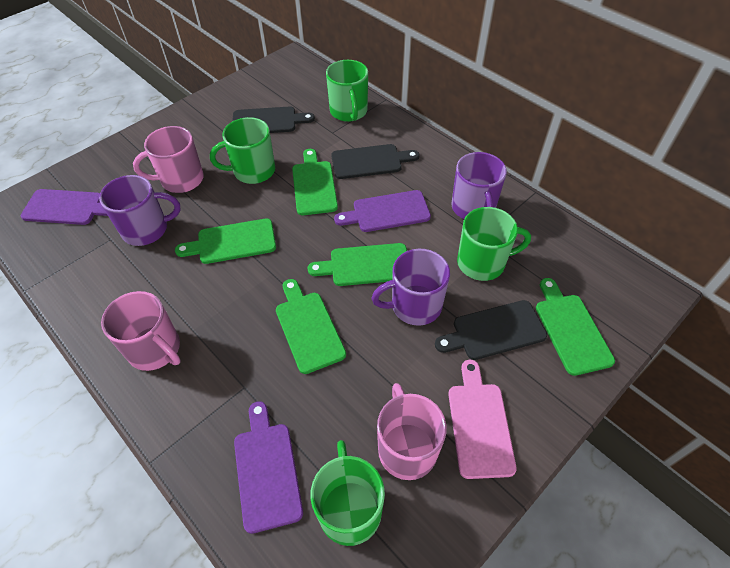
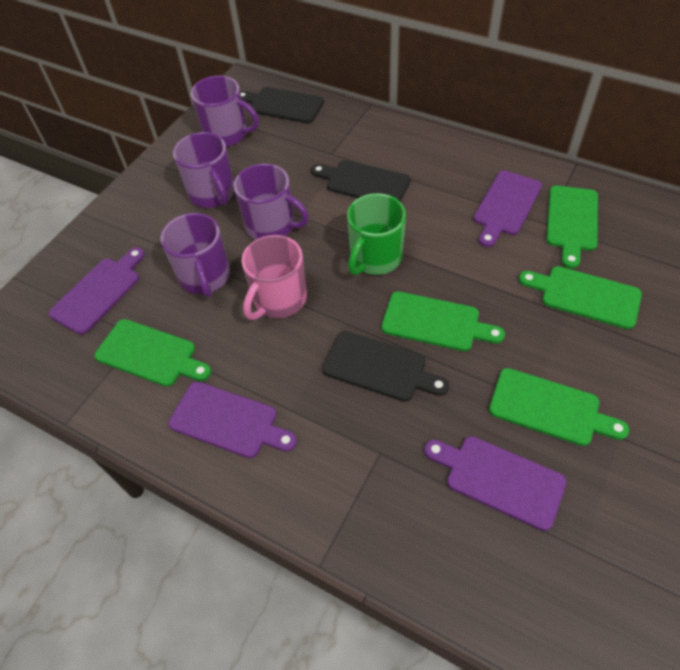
green mug: [210,117,275,184] [310,440,385,546] [326,60,368,122] [457,207,531,281] = 4 -> [347,193,406,275] = 1
pink cutting board: [448,360,517,479] = 1 -> none = 0
pink mug: [101,291,181,371] [133,126,204,193] [377,383,447,480] = 3 -> [241,235,307,320] = 1
purple cutting board: [20,189,108,225] [234,401,303,534] [334,190,431,232] = 3 -> [49,247,145,335] [168,382,297,458] [424,436,567,531] [474,170,542,247] = 4
purple mug: [99,175,181,246] [371,249,450,326] [451,152,507,219] = 3 -> [161,213,230,298] [173,132,234,208] [191,76,259,147] [234,164,309,240] = 4

